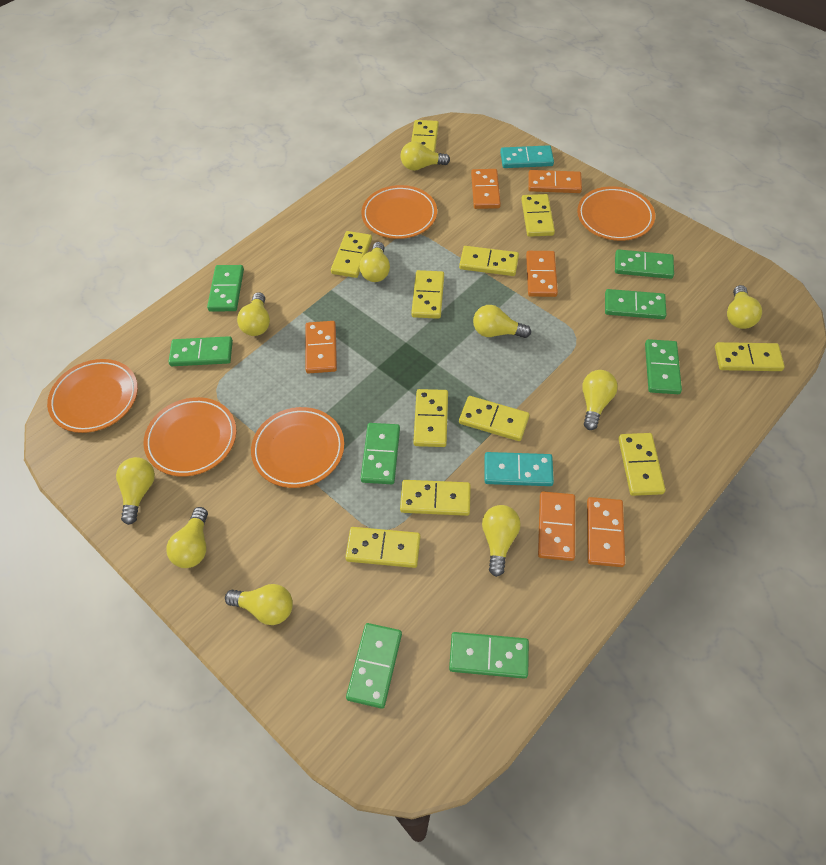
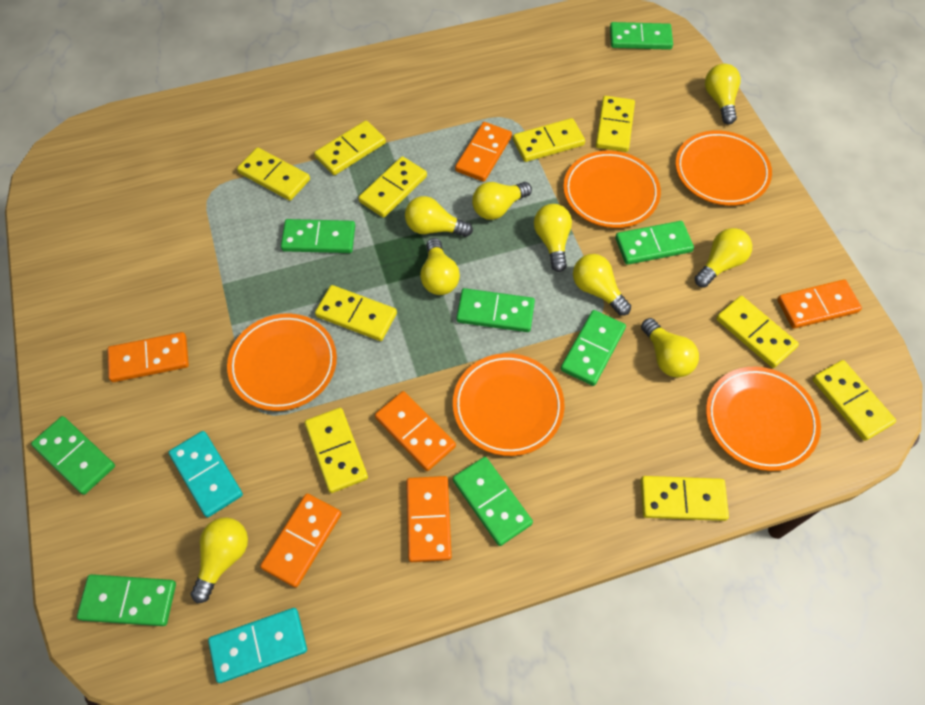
yellow domino: [331,231,372,278] [345,527,420,568] [400,480,471,516] [411,120,439,152] [411,270,444,319] [413,389,448,447] [459,246,519,276] [459,396,530,441] [521,194,555,237] [618,433,665,496] [715,342,785,371] = 11 -> [237,147,310,201] [305,408,368,493] [314,120,386,175] [315,285,397,341] [358,156,427,218] [513,118,585,162] [596,96,635,152] [641,476,729,521] [716,296,799,368] [812,360,896,441] = 10
yellow light bulb: [116,457,155,525] [166,507,208,568] [225,584,293,625] [237,292,270,336] [359,242,390,282] [400,141,450,171] [473,305,531,338] [482,505,520,577] [582,370,618,430] [727,285,762,329] = 10 -> [191,517,248,603] [405,196,473,237] [420,238,460,295] [472,182,532,220] [534,204,572,272] [573,254,631,316] [641,318,699,377] [695,228,752,287] [705,64,741,124] = 9

